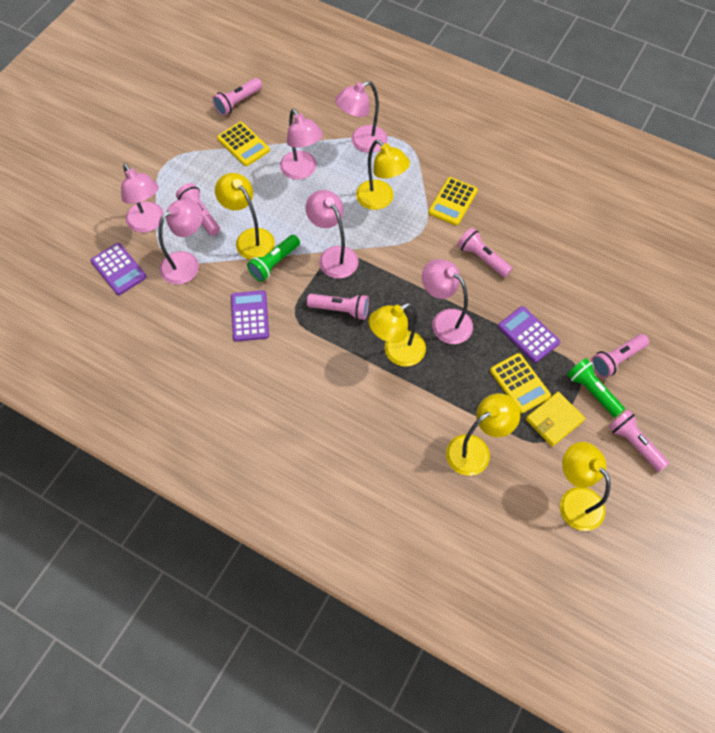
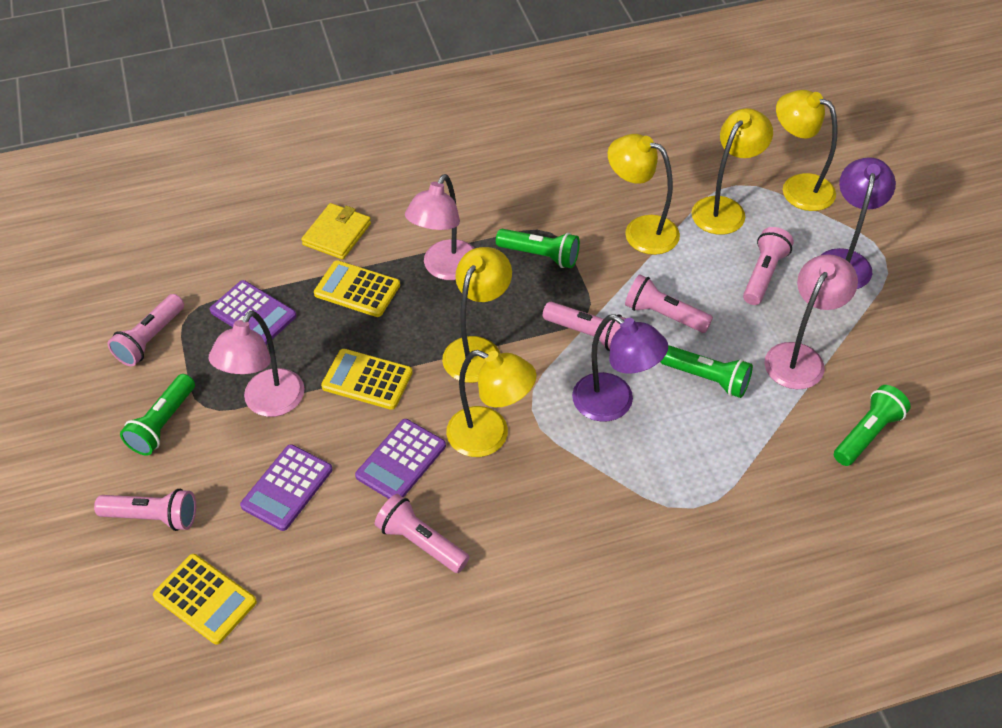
green flashlight: [247,235,300,282] [567,358,625,417] = 2 -> [120,374,195,456] [496,229,580,268] [660,345,753,398] [834,385,911,466] = 4
pink lamp: [121,163,164,233] [158,199,203,284] [280,109,323,180] [306,190,358,279] [335,81,388,153] [422,259,473,344] = 6 -> [209,310,305,417] [405,174,475,280] [764,254,858,389] = 3
purple lamp: none = 0 -> [572,314,668,422] [821,157,896,289] = 2

